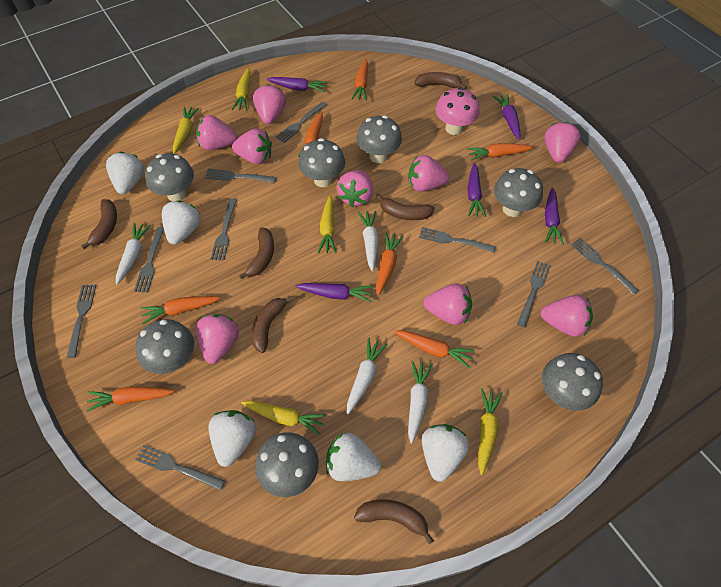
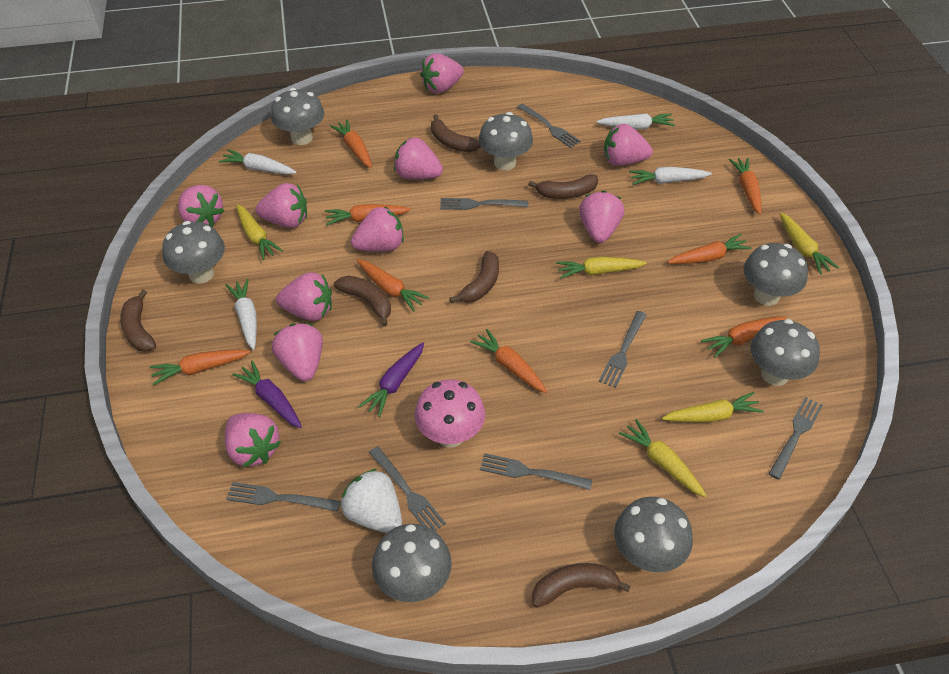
grey fork: [67,284,96,358] [134,226,164,293] [135,445,225,490] [205,169,276,183] [211,198,237,261] [276,102,327,143] [419,227,496,253] [517,261,551,327] [571,238,639,295] = 9 -> [226,482,340,512] [369,446,446,531] [440,198,528,210] [480,453,592,490] [517,104,581,148] [599,311,647,388] [768,397,823,480] = 7
orange carrot: [86,386,175,412] [141,296,221,324] [298,112,323,157] [351,59,368,101] [376,232,403,296] [394,331,475,368] [467,143,534,161] = 7 -> [150,350,250,385] [325,204,411,225] [330,120,372,168] [357,259,429,311] [470,329,547,393] [667,234,752,264] [701,317,787,358] [729,158,761,215] = 8
pink strawberry: [195,314,239,364] [196,115,238,150] [232,129,272,164] [253,84,286,124] [337,170,373,207] [408,155,450,192] [423,284,472,325] [541,295,593,337] [544,122,581,163] = 9 -> [178,185,225,227] [225,413,281,468] [256,183,307,228] [272,323,323,381] [276,272,332,321] [351,206,404,252] [394,137,443,179] [420,53,464,93] [579,191,624,243] [604,124,653,166] = 10
purple carrot: [267,77,327,92] [295,283,373,302] [467,163,486,217] [493,94,520,140] [545,187,564,245] = 5 -> [232,361,302,428] [359,343,424,417] = 2
white strawberry: [106,152,144,194] [162,201,201,245] [208,410,256,467] [326,433,381,481] [422,424,469,482] = 5 -> [340,469,402,533] = 1

